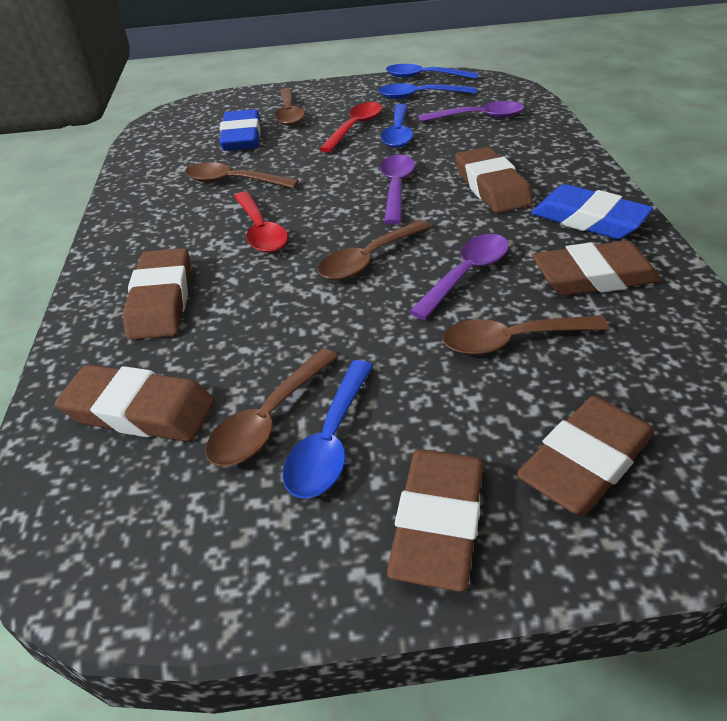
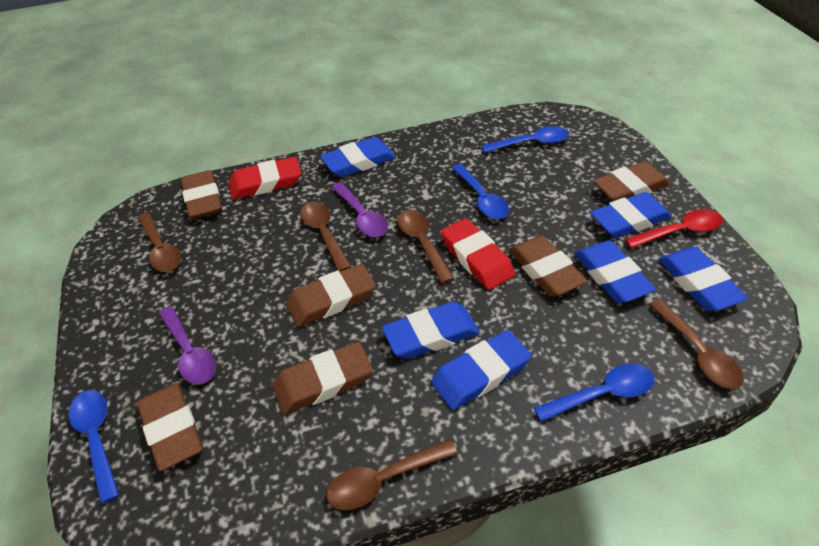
blue eraser: [219,109,261,151] [531,184,653,239] = 2 -> [320,137,396,177] [382,302,479,359] [431,330,532,410] [575,241,656,303] [590,192,672,238] [659,247,748,311] = 6
purple spoon: [380,154,415,224] [409,234,509,320] [418,101,524,122] = 3 -> [159,306,216,384] [332,182,388,237] = 2
red eraser: none = 0 -> [228,157,301,199] [441,218,515,290] = 2
red spoon: [234,192,288,253] [319,102,382,153] = 2 -> [625,209,723,249] = 1

